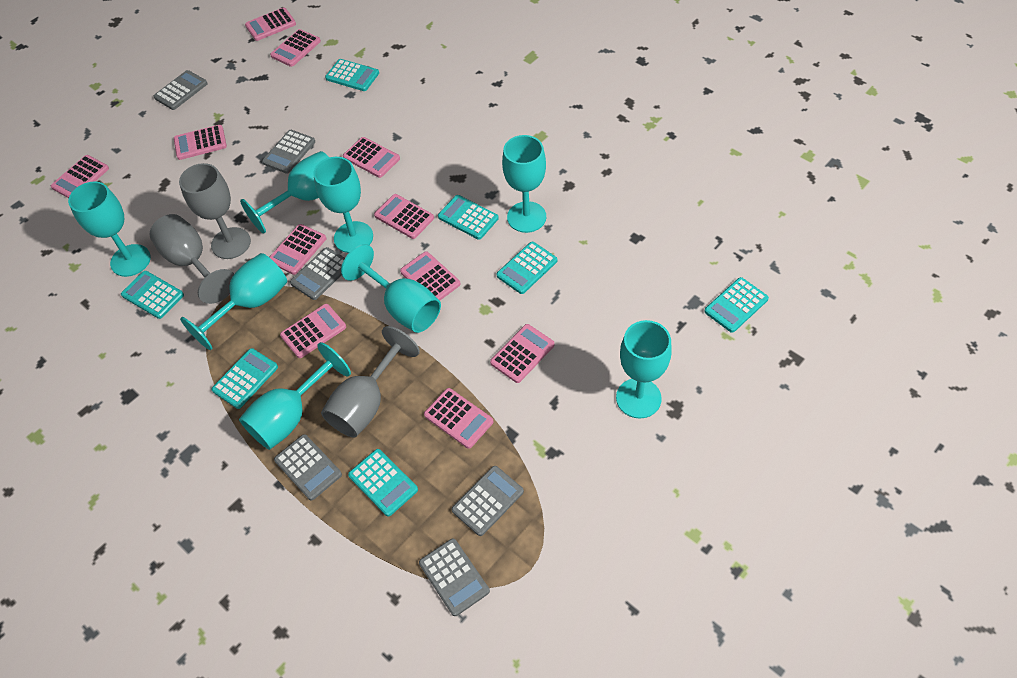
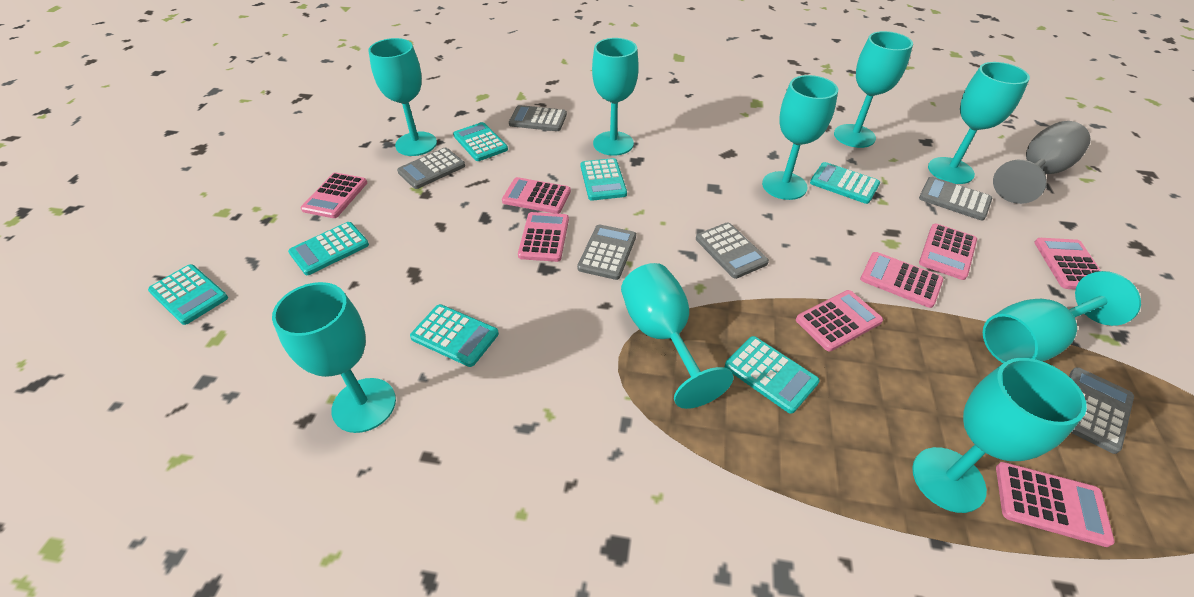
grey goblet: [150,214,234,304] [179,163,251,259] [321,326,420,438] = 3 -> [993,121,1091,204] = 1
pink calculator: [51,155,109,198] [174,125,227,160] [245,7,296,41] [269,224,326,275] [270,29,321,67] [280,304,346,358] [343,137,400,178] [374,194,434,239] [400,251,461,301] [424,388,493,449] [490,324,555,383] = 11 -> [301,172,367,218] [502,177,571,214] [518,212,569,262] [796,290,883,351] [860,252,943,308] [919,224,977,280] [996,462,1115,547] [1034,238,1101,290] = 8
turquoise goblet: [68,182,151,277] [180,253,287,350] [239,342,351,450] [240,151,329,234] [313,157,373,253] [341,244,441,333] [502,135,546,233] [616,320,672,418] = 8 -> [272,282,396,433] [368,38,437,156] [592,38,639,156] [621,263,734,409] [762,75,838,200] [834,31,913,148] [912,358,1087,513] [928,62,1030,184] [983,271,1141,363] = 9

